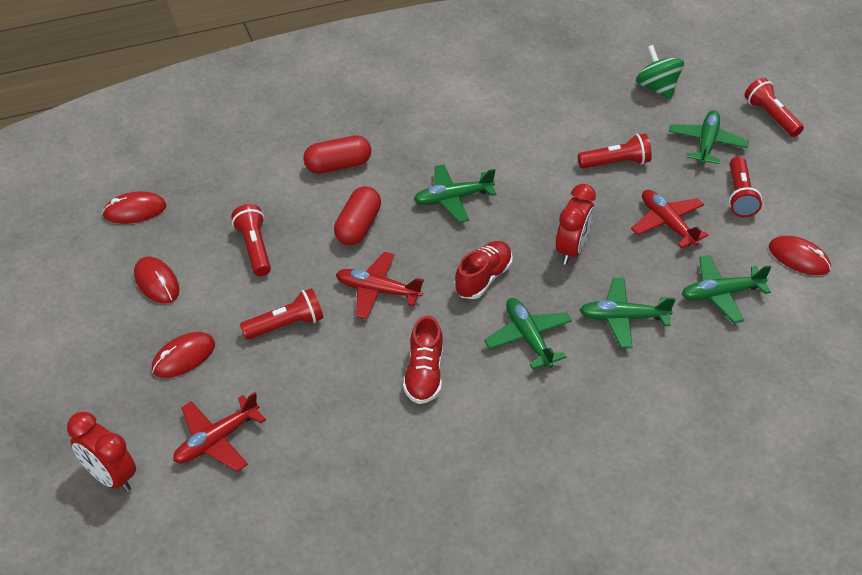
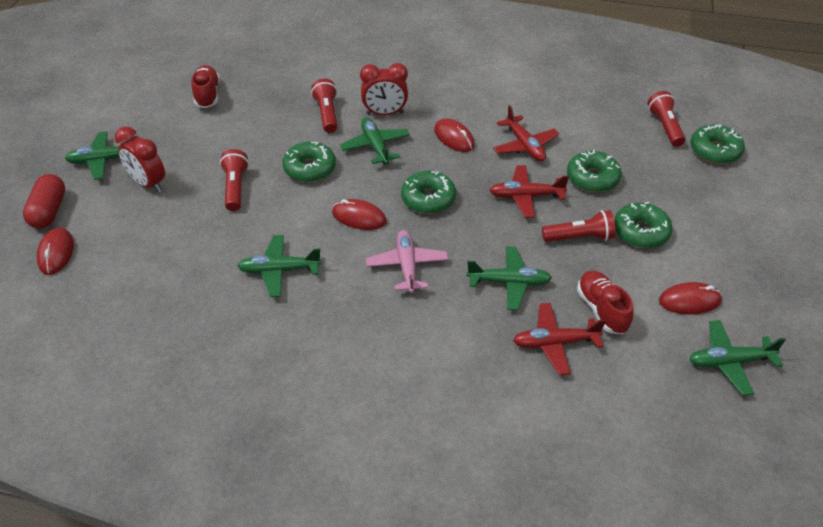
green donut: none = 0 -> [282,141,336,182] [401,171,456,214] [567,150,622,192] [614,202,673,248] [690,124,745,164] = 5
green spinning top: [636,45,684,99] = 1 -> none = 0
pink plane: none = 0 -> [366,230,448,293] = 1
red capsule: [303,135,371,174] [334,186,381,245] = 2 -> [23,174,65,228] = 1
red flashlight: [231,204,271,276] [240,288,323,340] [578,134,652,169] [729,156,762,217] [745,78,804,137] = 5 -> [220,149,249,211] [311,79,337,133] [542,210,616,242] [648,91,686,147] = 4

